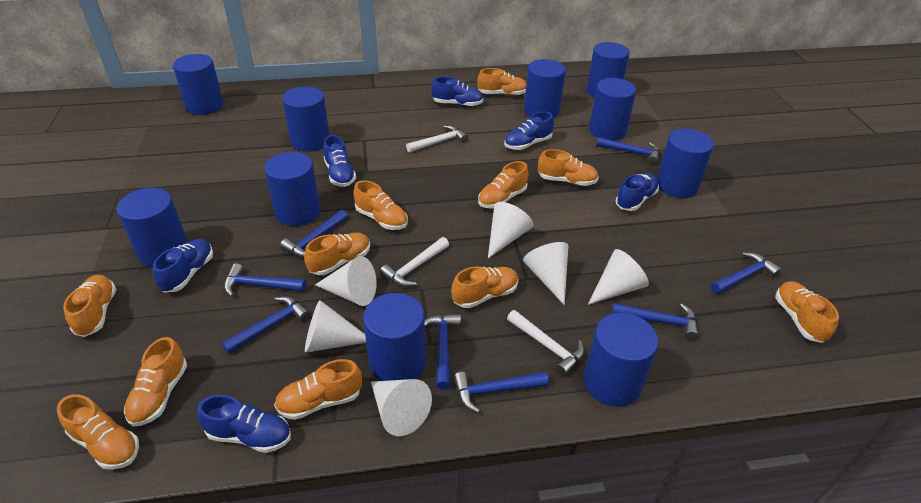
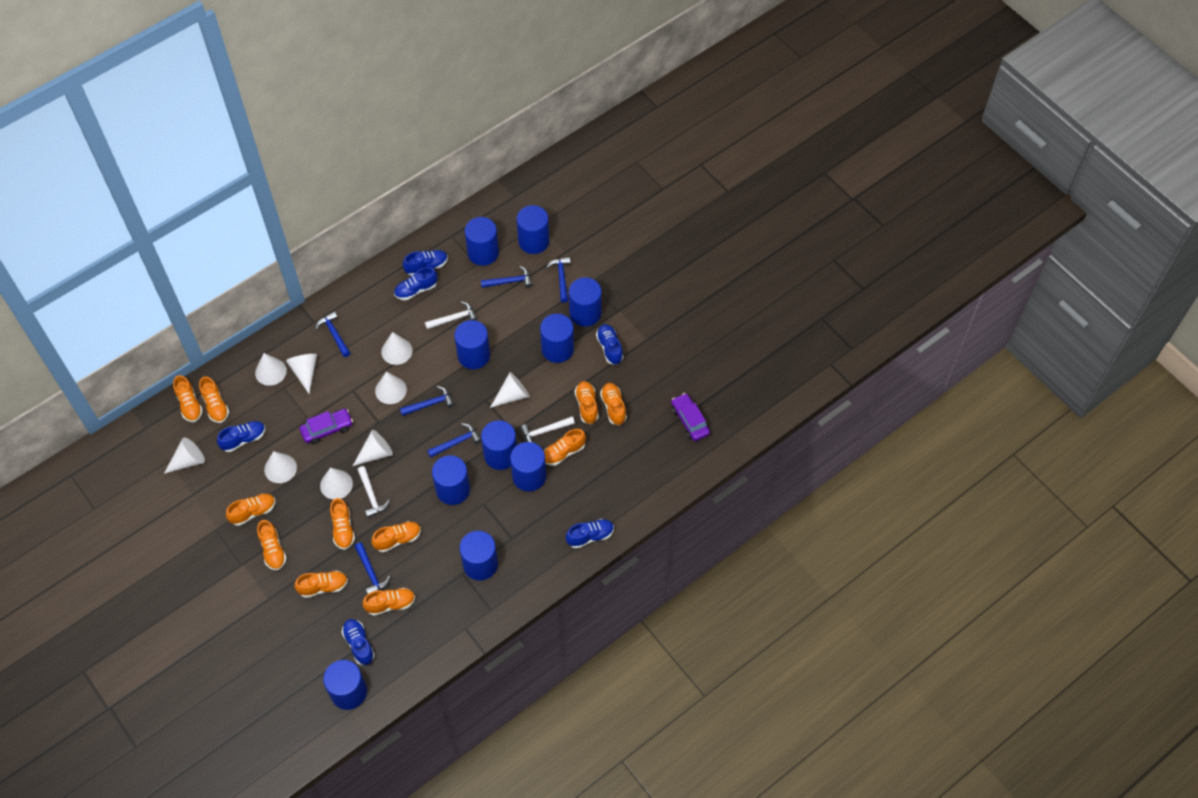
blue hammer: [222,296,310,354] [224,263,306,297] [280,210,348,258] [425,314,461,390] [453,372,549,413] [597,137,659,164] [612,303,699,340] [711,252,782,294] = 8 -> [315,312,350,357] [355,542,391,594] [400,386,454,416] [427,423,482,458] [481,266,532,288] [546,257,571,303] = 6
purple car: none = 0 -> [299,409,353,444] [671,393,710,441] = 2
white cone: [305,300,366,353] [315,256,377,306] [371,379,432,436] [488,202,534,259] [523,242,568,305] [588,249,649,305] = 6 -> [164,437,205,474] [255,353,287,386] [264,451,297,483] [286,354,317,394] [320,468,353,500] [353,430,393,466] [375,372,407,404] [381,332,413,365] [490,372,530,408] = 9

